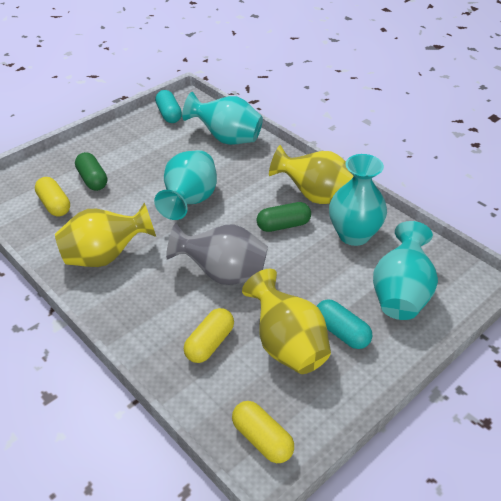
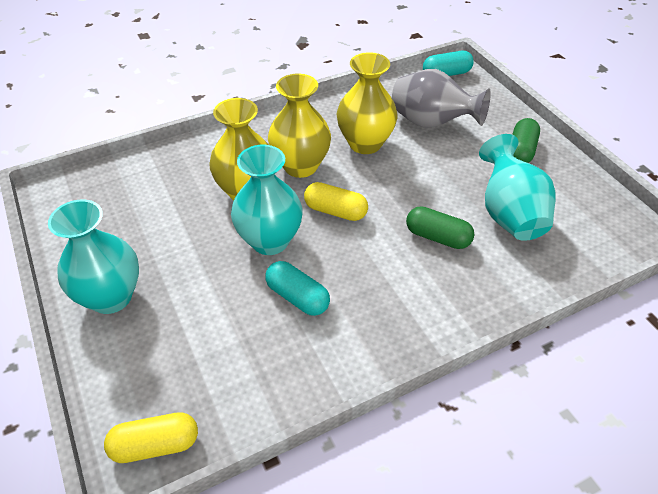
turquoise vase: [154,150,217,220] [182,92,263,145] [329,154,387,246] [373,221,438,320] = 4 -> [48,200,139,314] [231,145,303,255] [479,134,556,241] = 3
yellow capsule: [35,177,70,216] [184,308,234,363] [232,401,294,463] = 3 -> [104,412,198,463] [304,182,368,221] = 2

